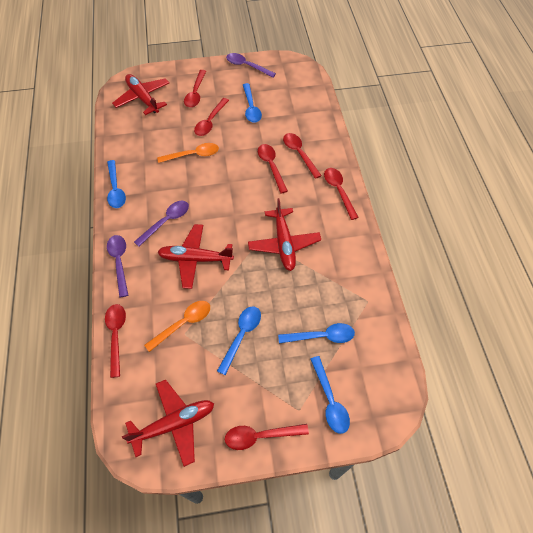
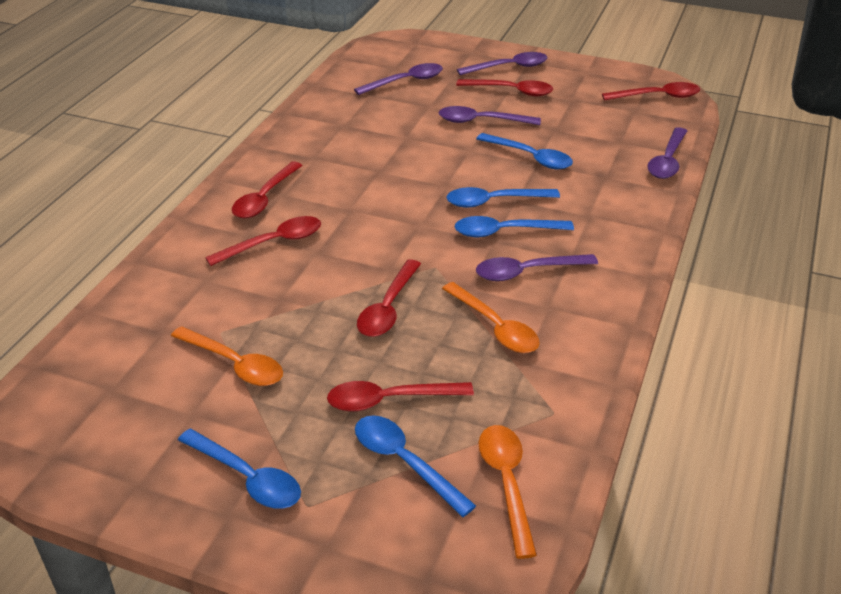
orange spoon: [144,301,210,352] [157,143,219,163] = 2 -> [171,326,283,386] [442,282,540,353] [478,425,537,559] = 3
purple spoon: [107,235,128,298] [134,201,189,247] [226,53,276,78] = 3 -> [354,63,443,95] [439,106,541,125] [457,52,547,75] [476,254,598,281] [647,127,687,179] = 5
red plane: [112,74,169,115] [122,380,214,467] [158,224,234,289] [248,198,321,271] = 4 -> none = 0
red spoon: [105,304,126,378] [184,70,206,107] [194,98,229,136] [225,424,309,450] [258,144,288,194] [283,133,322,179] [324,168,359,220] = 7 -> [205,216,321,266] [232,162,303,218] [327,381,474,412] [357,260,421,337] [456,79,553,96] [602,82,700,101] = 6

